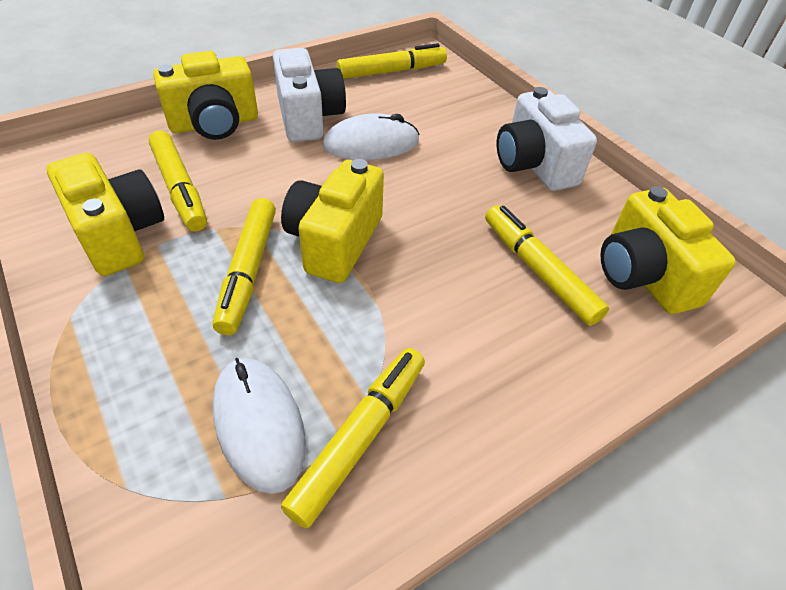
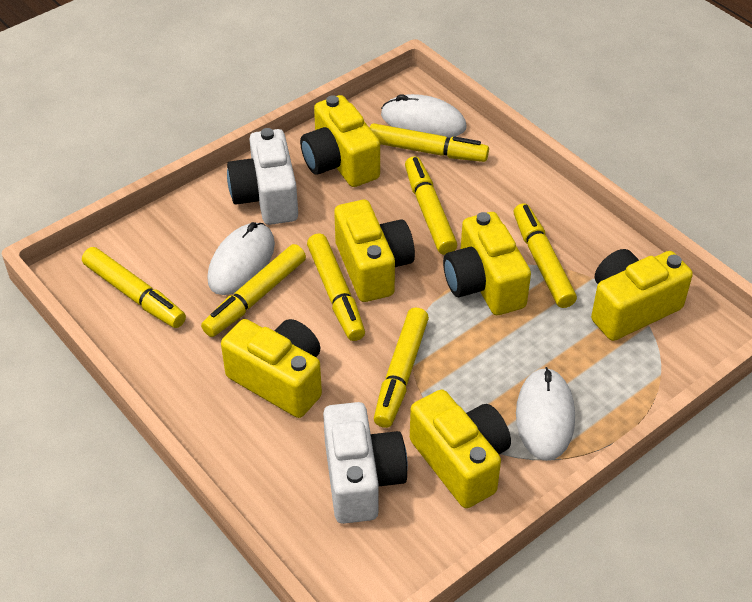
white mouse: [213,358,306,494] [323,113,420,160] = 2 -> [207,222,275,295] [381,94,466,138] [516,367,575,461] = 3
yellow camera: [47,153,164,276] [153,51,258,140] [281,159,384,283] [600,186,736,314] = 4 -> [221,319,322,418] [300,95,380,187] [334,200,415,302] [410,389,511,508] [443,212,531,315] [591,249,693,341] = 6
yellow marker: [149,131,207,232] [213,198,276,335] [281,348,425,528] [337,43,447,79] [485,205,609,326] = 5 -> [82,247,186,328] [201,244,306,337] [307,233,365,341] [370,123,489,162] [374,308,429,428] [405,156,457,255] [514,203,577,308] = 7

